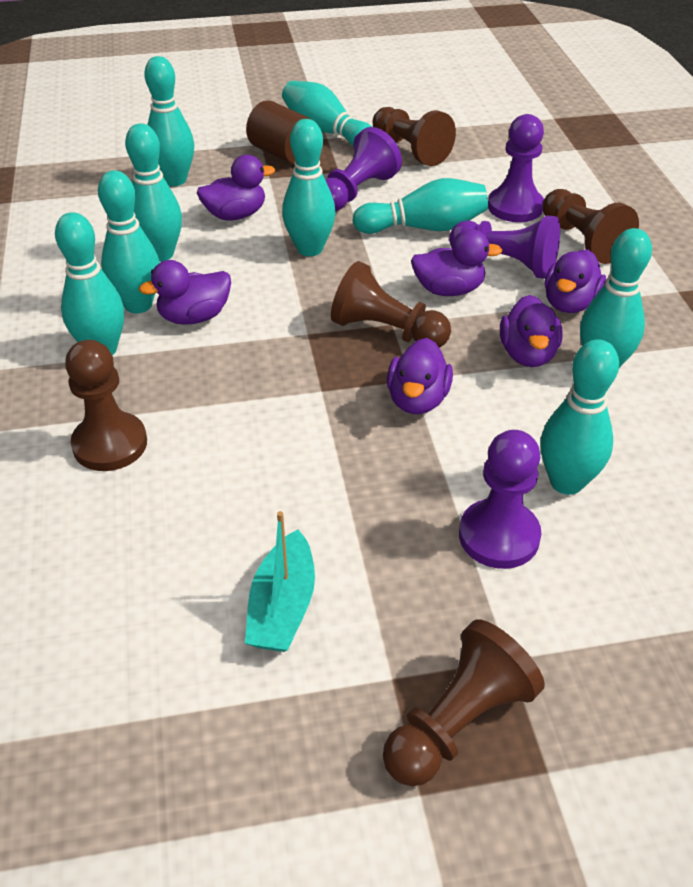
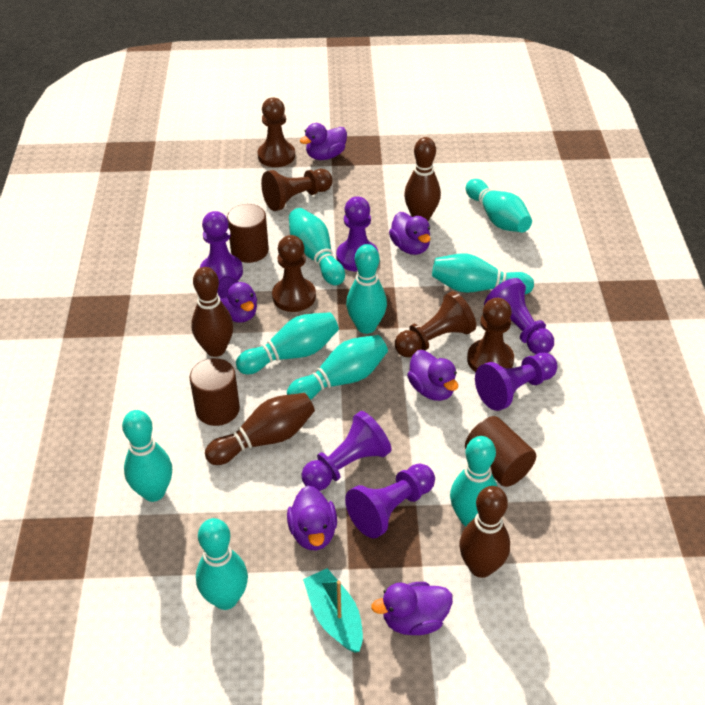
brown bowling pin: none = 0 -> [191,267,233,357] [205,393,315,465] [404,137,441,221] [459,486,510,578] = 4
brown cylinder: [246,100,312,165] = 1 -> [190,358,240,426] [227,204,269,263] [465,416,536,487] = 3
purple pawn: [325,127,402,211] [449,215,560,279] [459,430,541,569] [488,114,544,222] = 4 -> [200,211,243,281] [301,411,392,491] [336,197,378,272] [345,464,435,539] [475,353,558,411] [484,278,554,354] = 6

